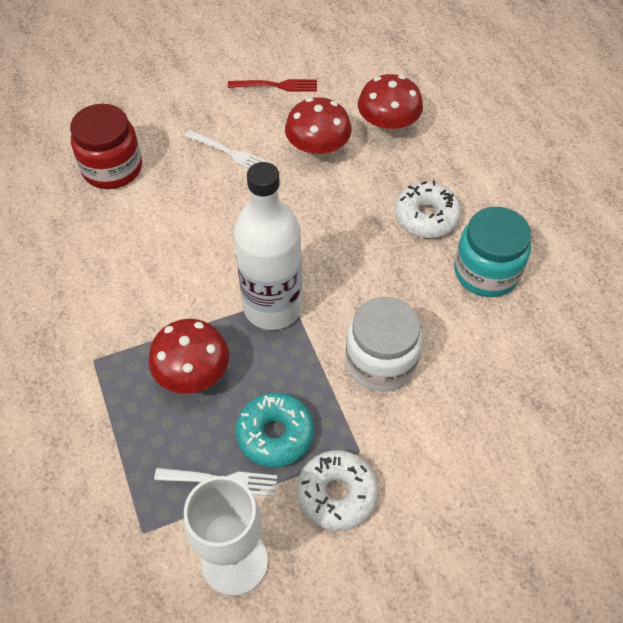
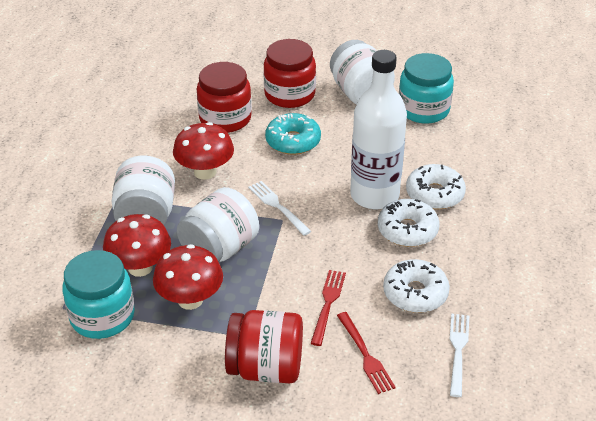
red fork: [228,79,317,92] = 1 -> [310,270,346,346] [337,312,396,394] = 2
red jar: [70,104,142,189] = 1 -> [197,62,252,133] [225,310,303,383] [263,39,316,108] = 3
turquoise jar: [454,207,531,297] = 1 -> [63,250,135,339] [399,53,454,124] = 2
white donut: [297,450,379,531] [394,180,461,238] = 2 -> [378,199,439,247] [383,259,450,313] [406,164,466,210] = 3
white goblet: [184,476,268,596] = 1 -> none = 0
white jar: [346,297,423,391] = 1 -> [112,155,175,225] [177,187,259,262] [330,40,395,104] = 3

